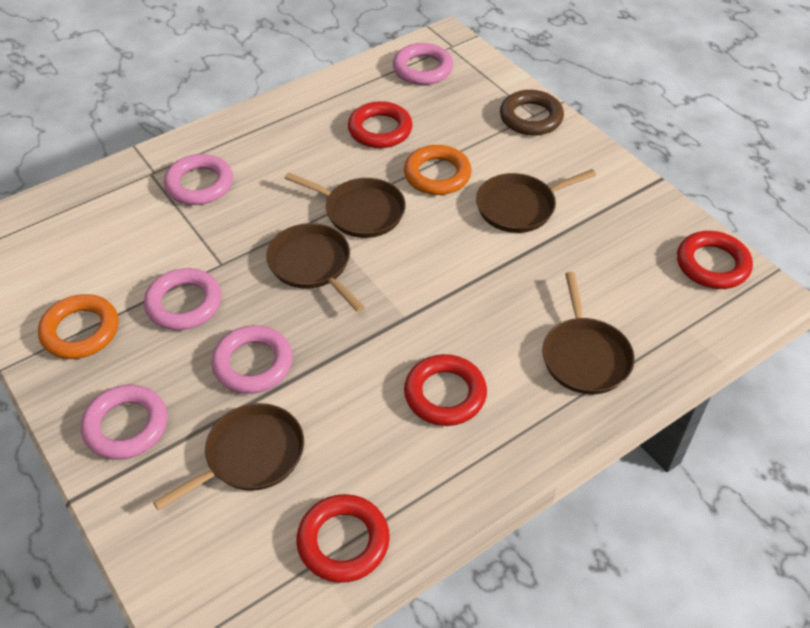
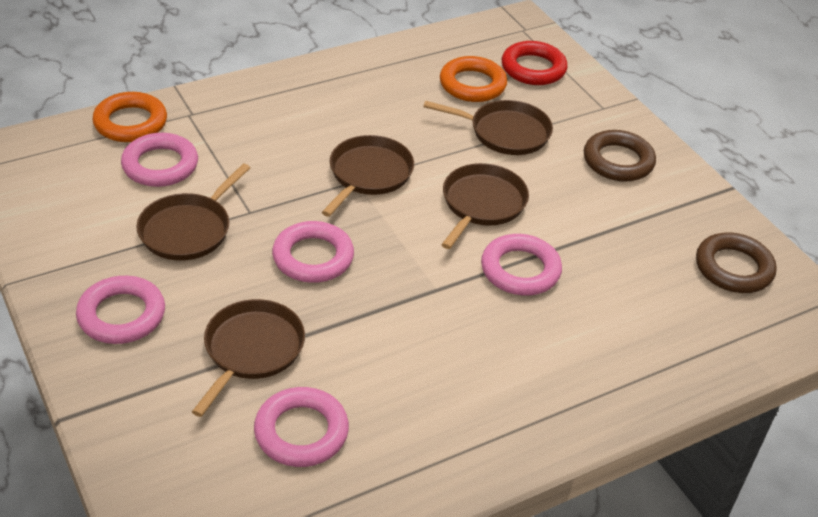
brown ring: [500,90,564,136] = 1 -> [584,130,656,182] [696,233,777,293] = 2
red ring: [296,494,390,583] [348,101,413,148] [404,354,487,426] [677,231,753,289] = 4 -> [502,41,567,85] = 1

